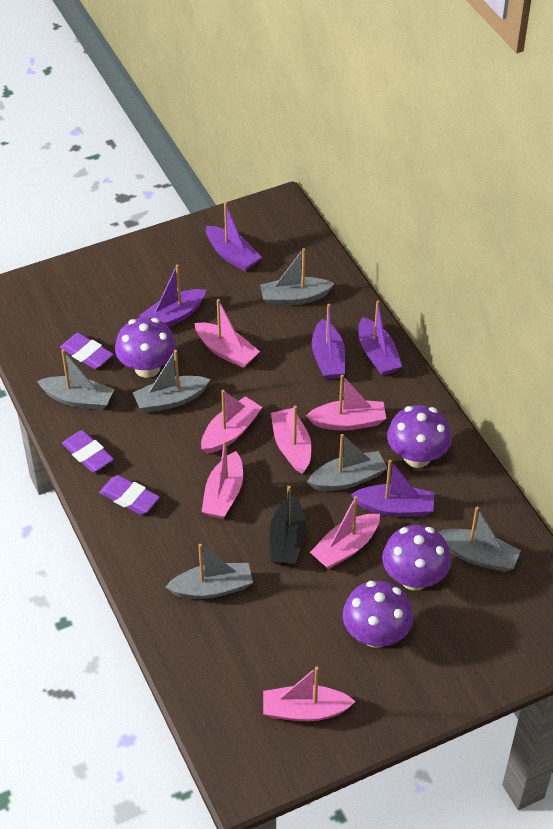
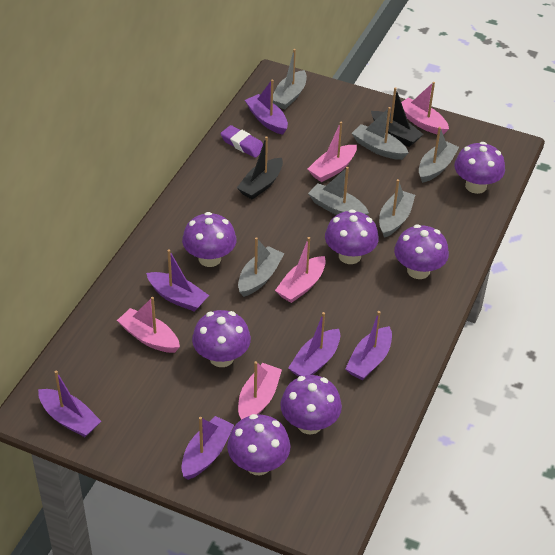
black boat: [269,486,306,566] = 1 -> [237,136,283,199] [371,87,423,147] = 2
pink boat: [195,299,260,368] [201,390,262,454] [202,440,243,519] [263,666,356,721] [271,405,312,474] [306,375,386,431] [310,496,380,569] = 7 -> [117,297,180,353] [238,361,282,420] [275,237,326,303] [308,122,357,182] [401,82,449,135] = 5
purple boat: [139,264,206,327] [206,202,262,271] [312,304,345,379] [351,460,434,517] [358,300,402,376] = 5 -> [38,371,101,437] [146,249,209,312] [181,416,234,480] [245,79,288,135] [288,312,340,377] [345,311,392,380] = 6
purple eraser: [60,333,114,369] [62,430,114,472] [99,475,160,515] = 3 -> [220,125,263,158] = 1
purple mushroom: [115,317,176,378] [343,581,413,648] [382,525,451,591] [387,405,452,468] = 4 -> [182,212,236,267] [192,310,251,367] [227,414,291,475] [280,375,342,434] [325,209,379,264] [394,224,449,279] [454,142,505,194] = 7

